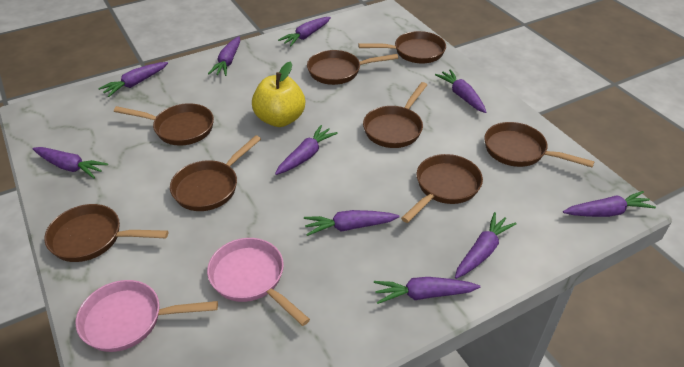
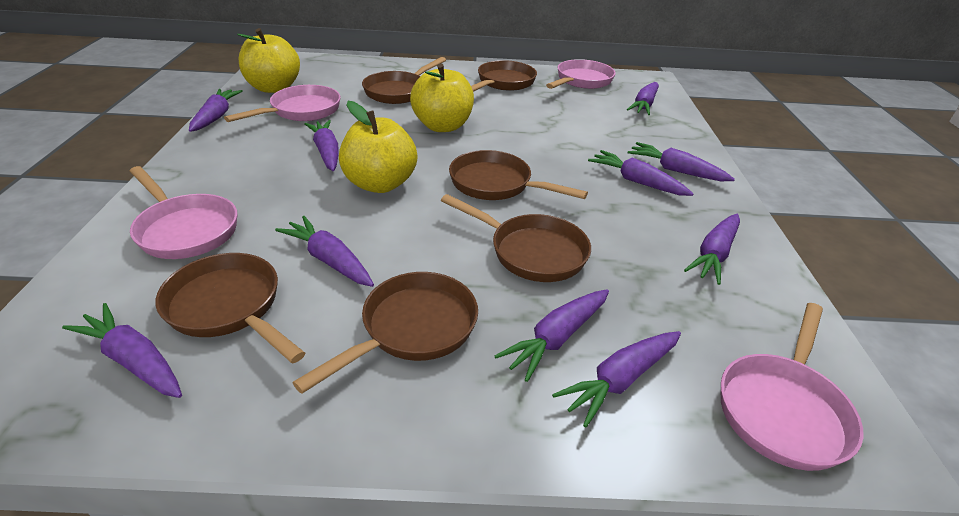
brown pan: [44,204,168,262] [114,103,214,146] [170,135,261,211] [307,50,398,85] [358,31,446,63] [363,82,427,148] [401,154,483,223] [484,122,595,167] = 8 -> [155,253,305,363] [292,272,478,394] [362,57,446,104] [441,194,591,282] [449,150,588,200] [471,60,537,92] = 6
pink pan: [76,280,218,352] [207,238,310,326] = 2 -> [130,166,238,259] [224,85,341,122] [546,59,616,89] [721,303,864,471] = 4
yellow apple: [252,61,305,127] = 1 -> [237,28,300,93] [339,101,417,193] [410,63,474,132] = 3

